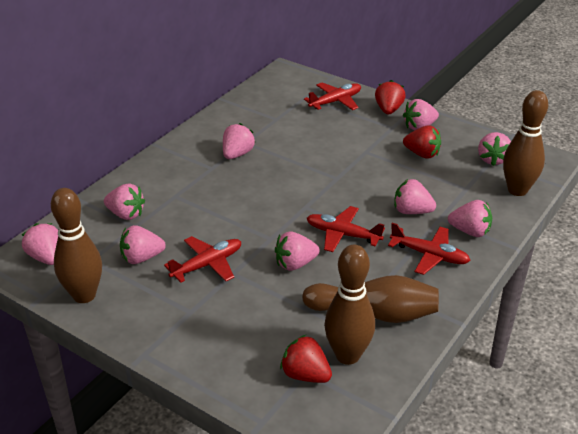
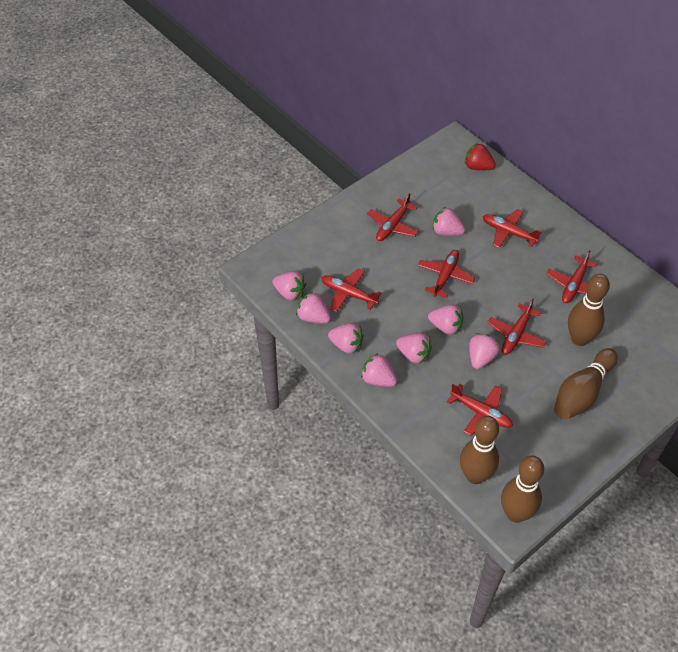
pink strawberry: [22,223,58,265] [104,184,145,220] [120,225,166,264] [223,123,255,159] [275,231,320,271] [394,179,436,214] [403,99,439,130] [448,200,492,237] [478,132,511,166] = 9 -> [272,271,306,301] [296,292,331,324] [328,323,364,354] [361,353,397,387] [396,333,432,364] [428,304,463,335] [432,207,465,236] [469,333,500,369] = 8
red plane: [164,236,241,283] [304,82,361,110] [307,206,385,252] [388,223,471,275] = 4 -> [321,268,382,312] [367,193,418,241] [418,250,475,298] [447,384,513,436] [483,209,541,248] [487,299,547,354] [546,250,597,303] = 7
red strawberry: [280,335,332,383] [375,80,406,114] [403,126,441,159] = 3 -> [465,143,496,170] = 1

